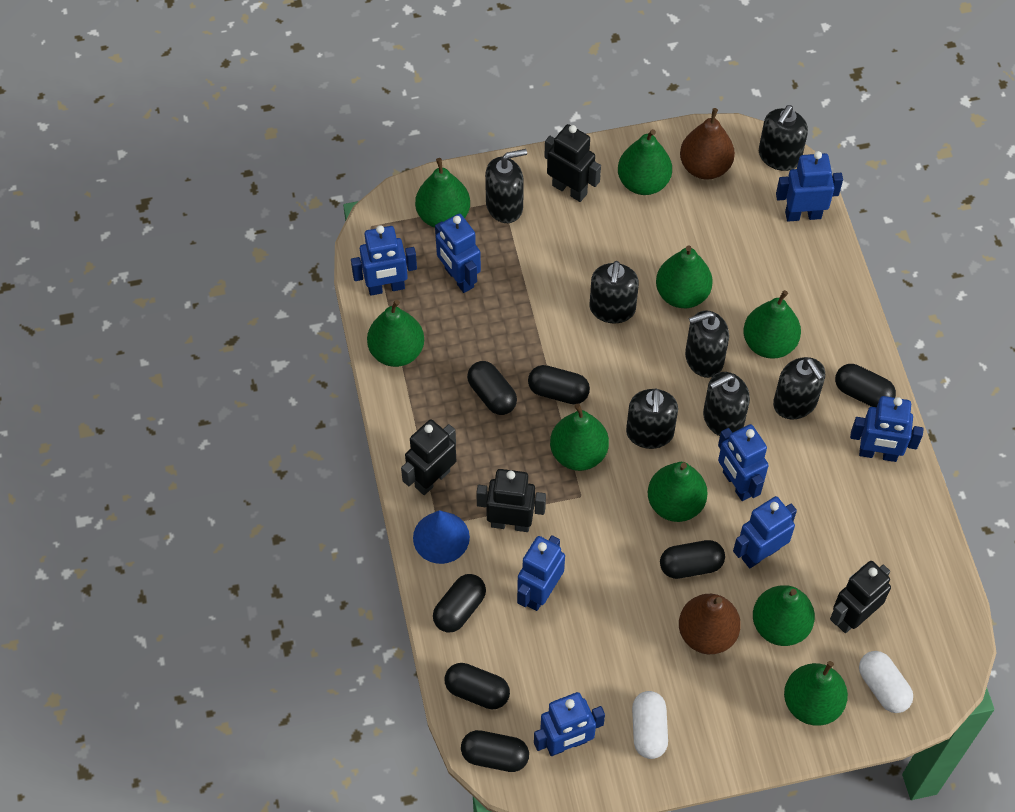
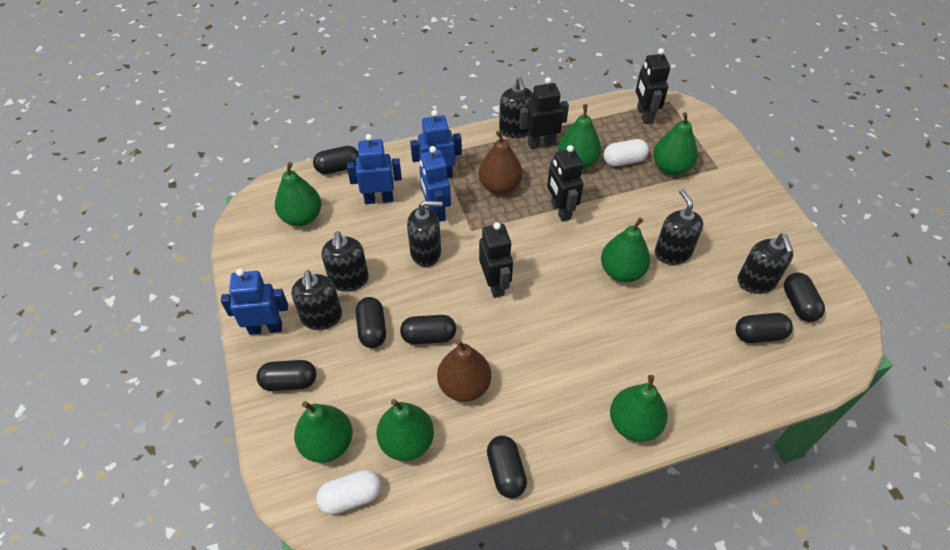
black soap dispenser: [485,149,527,223] [590,261,639,323] [626,388,678,449] [685,310,729,378] [703,372,750,436] [759,105,808,171] [773,357,825,419] = 7 -> [291,270,342,330] [321,231,369,292] [407,201,442,267] [499,77,533,138] [655,189,703,265] [738,234,793,294] = 6
blue cone: [413,510,470,564] = 1 -> none = 0
blue robot: [351,225,417,296] [435,214,481,293] [517,535,565,611] [534,692,605,756] [718,424,769,501] [733,496,797,568] [776,151,843,222] [850,396,923,462] = 8 -> [221,268,288,335] [347,134,402,204] [410,110,462,178] [419,146,451,222] = 4
green pear: [367,300,424,367] [415,158,470,227] [550,404,609,471] [618,129,672,195] [648,462,708,522] [656,245,713,308] [743,290,801,359] [753,585,815,646] [784,661,848,726] = 9 -> [275,162,322,226] [294,401,353,463] [377,399,434,461] [558,104,601,169] [601,218,650,282] [610,375,668,442] [653,112,698,175] = 7

